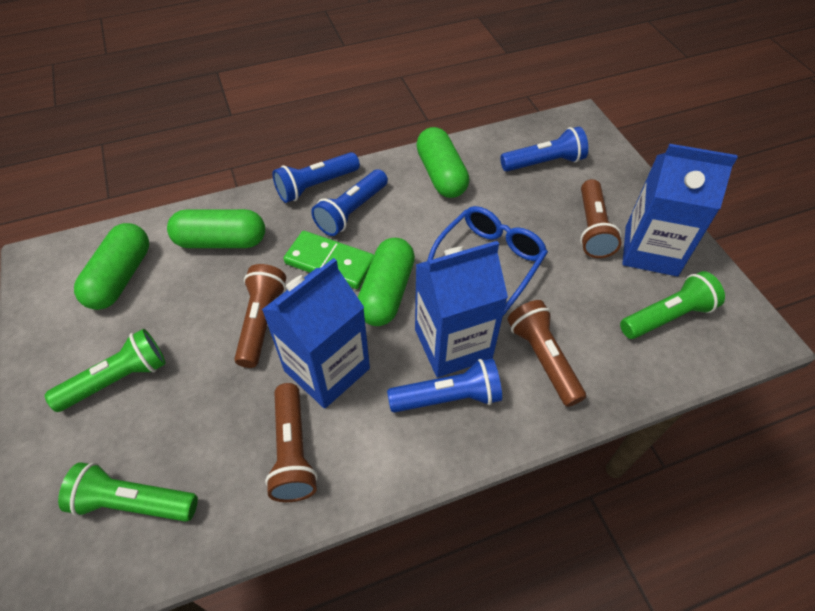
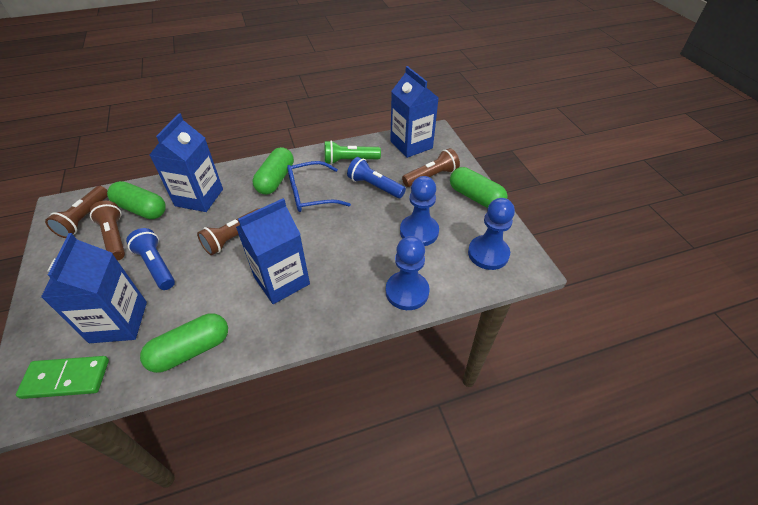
blue carton: [262,258,370,409] [415,241,508,378] [622,144,738,276] = 3 -> [41,233,147,343] [150,113,223,212] [236,198,310,304] [390,66,438,158] = 4
blue flashlight: [272,152,360,203] [311,169,388,236] [387,358,502,413] [500,127,588,171] = 4 -> [126,228,175,290] [347,157,406,198] = 2
blue pawn: none = 0 -> [386,236,430,310] [400,176,439,246] [468,198,515,270] = 3
green flashlight: [45,329,166,412] [58,462,198,522] [620,271,725,339] = 3 -> [325,140,381,165] = 1

